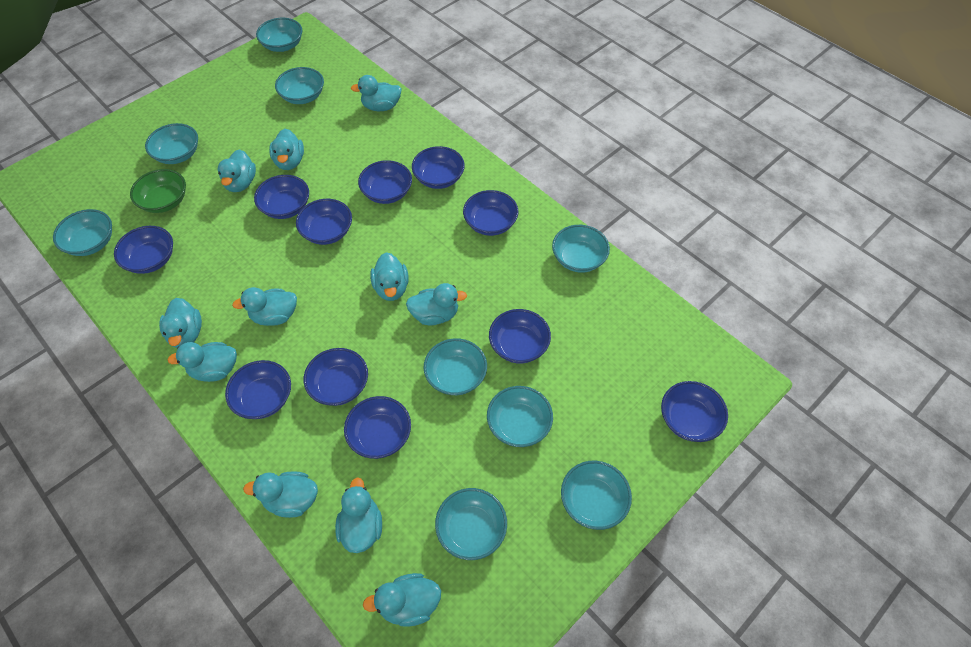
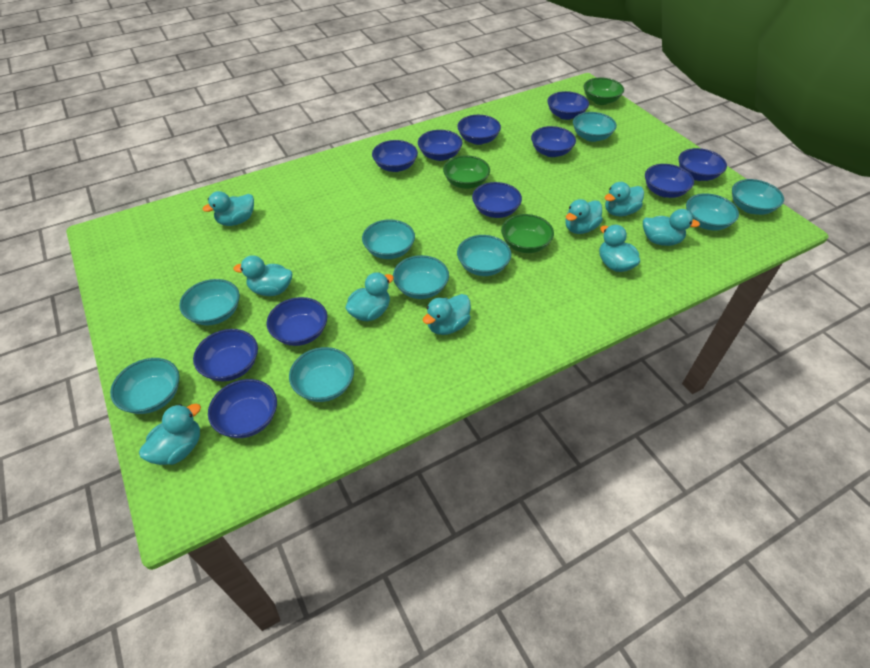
green bowl: [130,169,186,213] = 1 -> [443,155,490,189] [501,214,554,253] [583,78,624,105] = 3
turquoise duck: [159,298,202,348] [168,342,237,382] [217,149,256,192] [232,287,297,326] [243,471,318,518] [269,129,304,170] [335,477,382,553] [351,75,402,111] [363,573,441,627] [370,252,409,301] [406,283,467,325] = 11 -> [139,404,201,465] [203,191,254,226] [233,255,292,296] [345,272,394,321] [423,294,471,335] [565,199,603,234] [599,225,640,272] [605,182,644,216] [643,209,700,246] = 9

